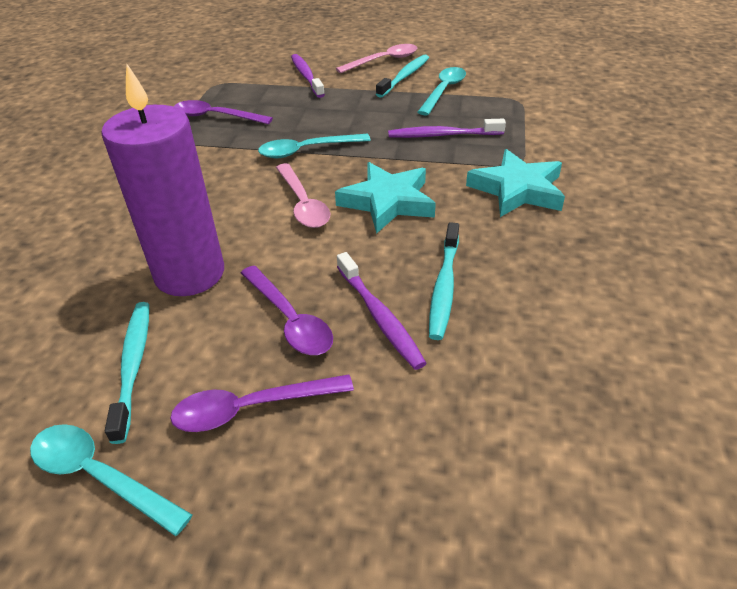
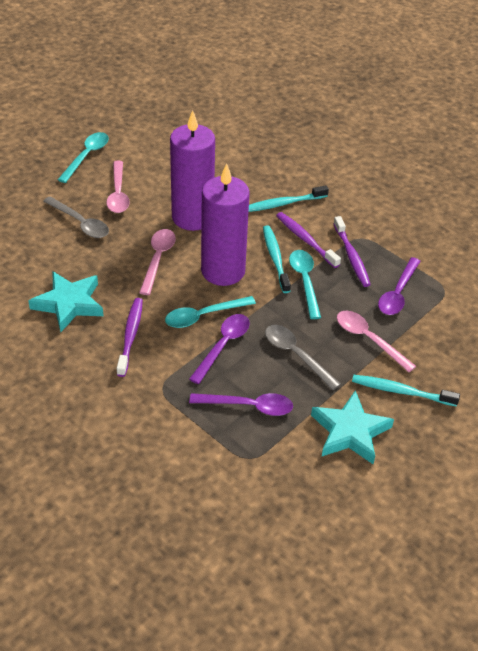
grey spoon: none = 0 -> [43,196,109,238] [265,325,341,390] = 2
pink spoon: [276,163,330,228] [336,44,417,73] = 2 -> [106,161,130,213] [139,229,176,295] [337,311,416,372] = 3
purple candle: [101,64,224,296] = 1 -> [170,110,215,231] [201,163,250,286] = 2

